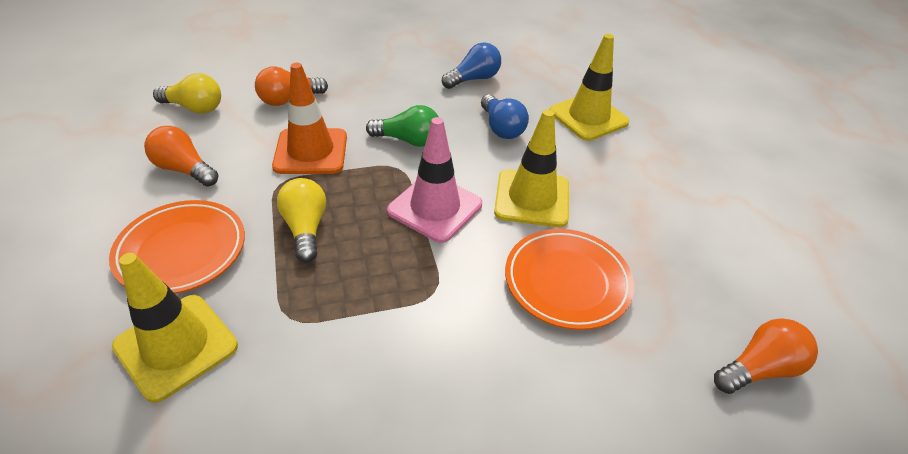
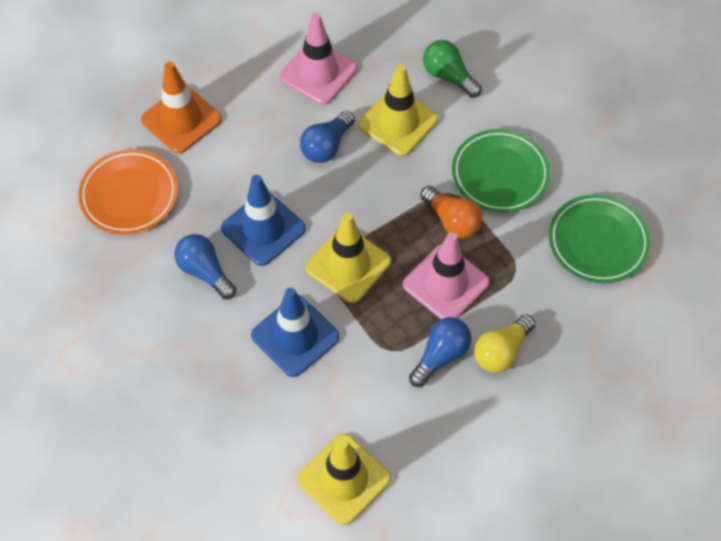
blue light bulb: [442,42,501,89] [481,94,529,139] = 2 -> [174,234,236,299] [300,111,355,163] [409,317,471,387] = 3
blue traffic cone: none = 0 -> [221,175,306,266] [251,287,340,377] = 2
green plate: none = 0 -> [452,129,550,213] [549,194,651,283] = 2
orange light bulb: [144,126,218,187] [255,66,328,106] [714,319,818,394] = 3 -> [420,186,482,239] = 1
orange plate: [109,200,245,294] [505,229,634,330] = 2 -> [78,149,178,235] = 1
pink traffic cone: [387,117,482,243] = 1 -> [280,13,357,105] [403,232,489,319] = 2
yellow light bulb: [153,73,221,114] [277,178,326,263] = 2 -> [474,314,535,373] = 1

